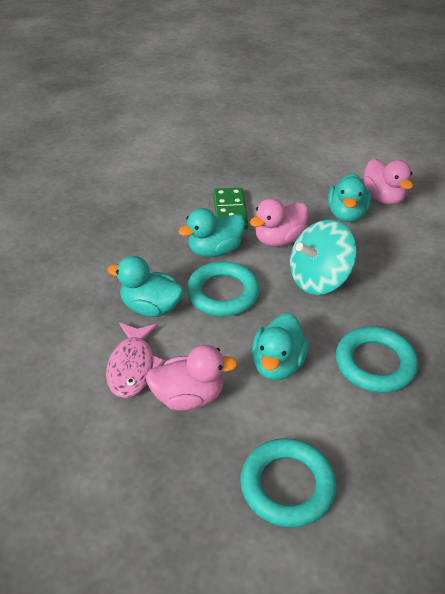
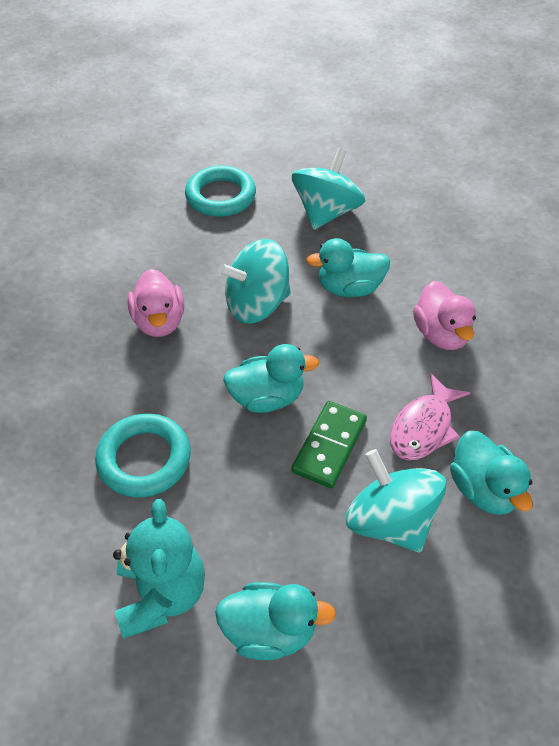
pink duck: [145,345,238,411] [250,198,308,246] [362,159,413,205] = 3 -> [128,269,184,337] [413,281,476,350] = 2
turquoise ring: [187,261,260,316] [240,438,337,528] [336,327,418,393] = 3 -> [95,414,191,498] [185,165,256,217] = 2
turquoise spinning top: [290,220,357,295] = 1 -> [219,239,291,324] [292,148,365,230] [346,449,446,552] = 3
turquoise teddy bear: none = 0 -> [113,499,205,639] = 1

